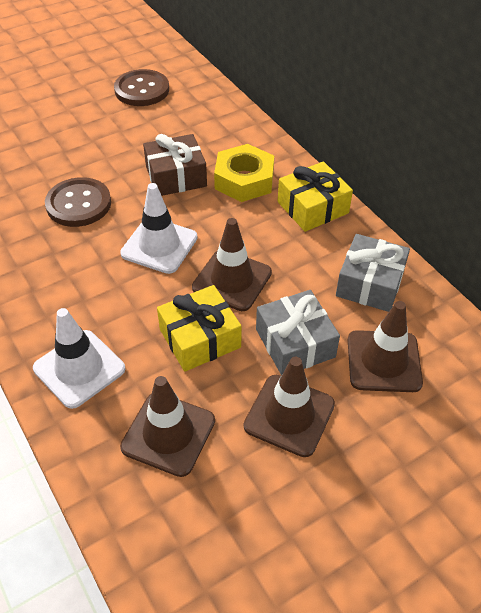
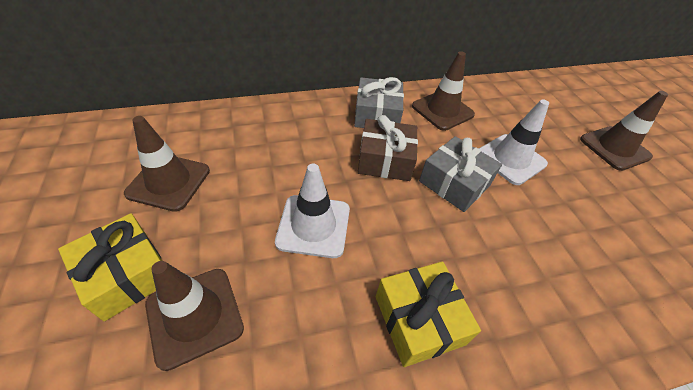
brown button: [45,177,111,227] [114,69,169,106] = 2 -> none = 0
yellow nut: [214,144,274,202] = 1 -> none = 0

